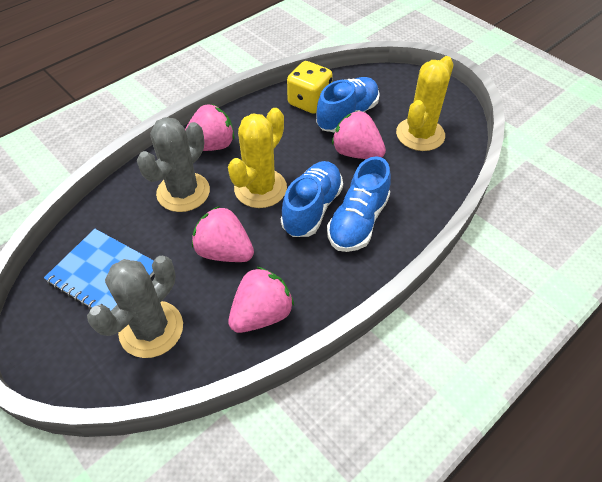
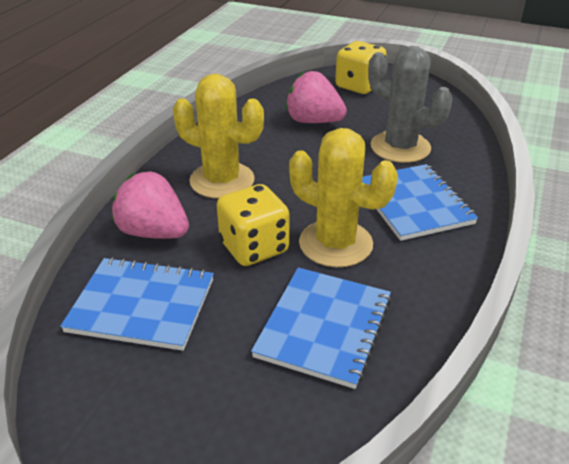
blue notebook: [44,229,154,311] = 1 -> [60,257,214,351] [251,268,392,389] [362,164,478,241] = 3
blue shoe: [281,161,343,237] [316,77,380,133] [327,156,391,252] = 3 -> none = 0
grey cactus: [87,256,183,358] [137,117,210,212] = 2 -> [368,46,453,163] = 1
pink strawberry: [185,104,234,151] [192,206,254,262] [228,267,294,333] [332,111,386,159] = 4 -> [112,171,189,239] [286,71,347,123] = 2
yellow dice: [287,61,333,114] = 1 -> [217,184,290,266] [335,41,387,94] = 2

